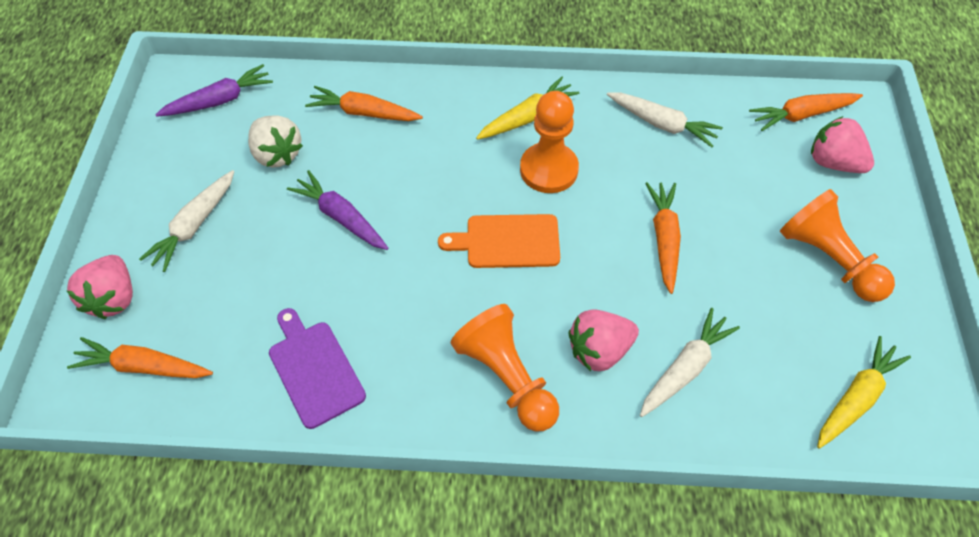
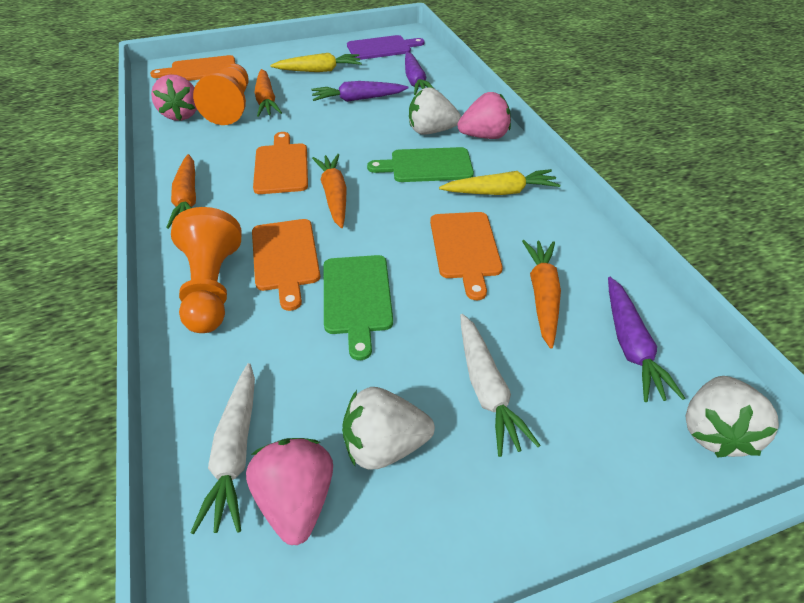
green cutting board: none = 0 -> [324,255,393,360] [367,147,474,182] = 2
orange cutting board: [438,214,560,268] = 1 -> [150,55,236,81] [252,219,320,311] [253,132,308,194] [430,212,503,300] = 4
orange pawn: [451,304,559,432] [520,91,579,193] [780,189,895,302] = 3 -> [171,207,241,333] [193,64,249,125] = 2
purple carrot: [155,64,273,117] [287,170,388,250] = 2 -> [311,81,408,102] [405,52,433,95] [608,277,685,402] = 3
white carrot: [139,170,234,272] [607,92,723,147] [640,308,740,417] = 3 -> [190,363,255,534] [460,314,541,457] = 2
white strawberry: [248,115,303,168] = 1 -> [342,387,435,469] [409,87,461,135] [686,376,779,457] = 3

